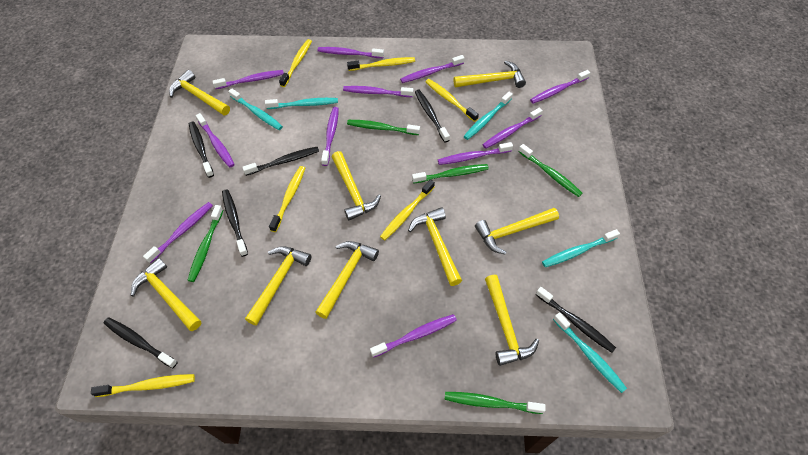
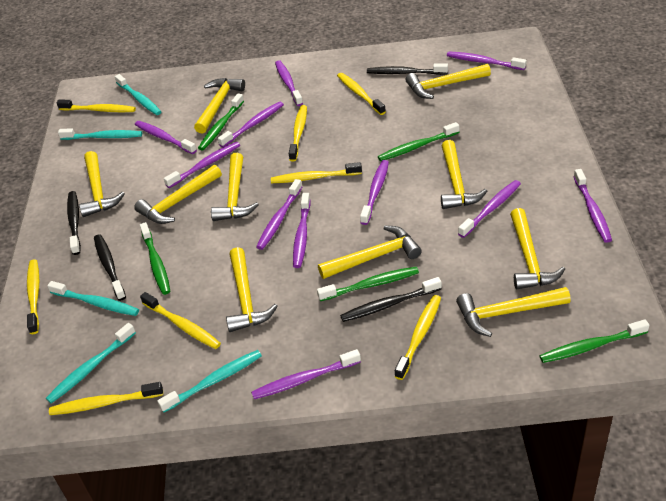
black toothbrush: [104,318,178,368] [189,122,214,178] [222,189,248,257] [242,147,319,176] [415,90,450,143] [536,287,616,353] = 6 -> [67,191,81,255] [94,234,126,301] [340,277,442,322] [367,63,448,75] = 4
yellow hammer: [131,258,201,331] [169,70,230,115] [245,247,312,326] [315,241,379,319] [332,151,381,221] [408,207,462,286] [454,61,526,88] [475,208,559,255] [485,275,539,366] = 9 -> [79,151,125,217] [134,165,222,224] [194,78,245,134] [211,153,259,221] [226,247,278,332] [318,226,422,279] [405,64,491,99] [441,140,487,209] [456,287,571,337] [510,208,565,289] = 10
yellow toothbrush: [91,374,195,397] [269,166,305,232] [279,39,312,87] [347,57,415,71] [380,180,435,241] [425,79,479,122] = 6 -> [27,260,39,334] [49,382,163,415] [57,99,136,112] [140,292,221,349] [271,162,362,183] [288,105,307,162] [337,73,386,115] [394,295,441,380] = 8

